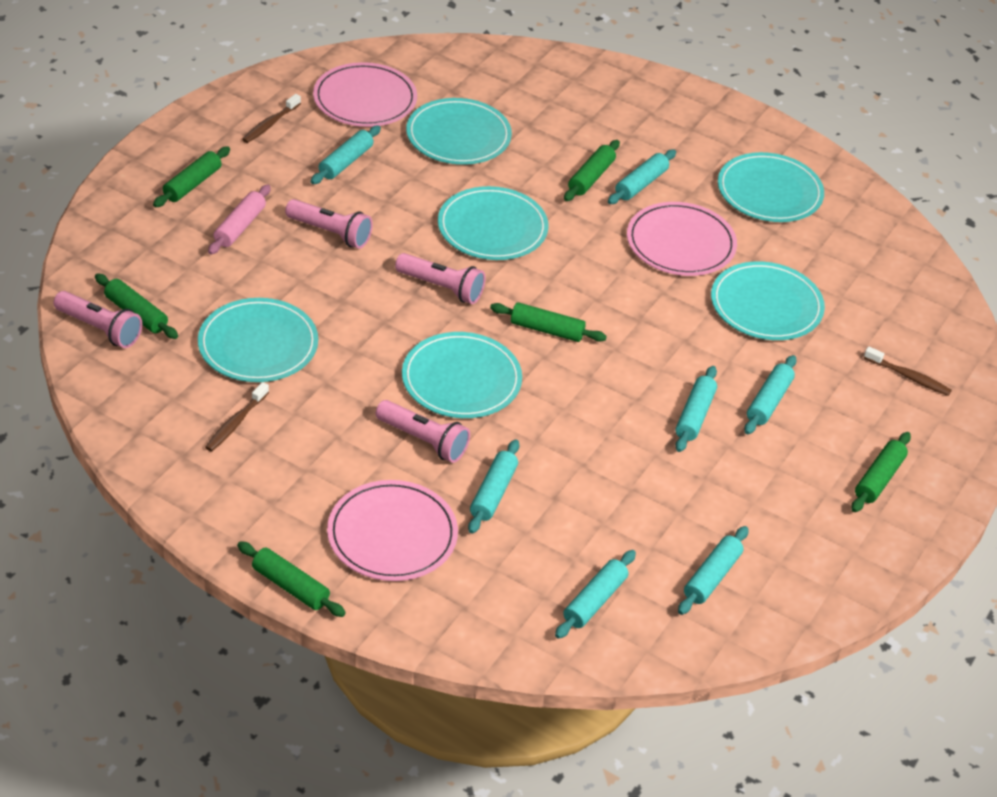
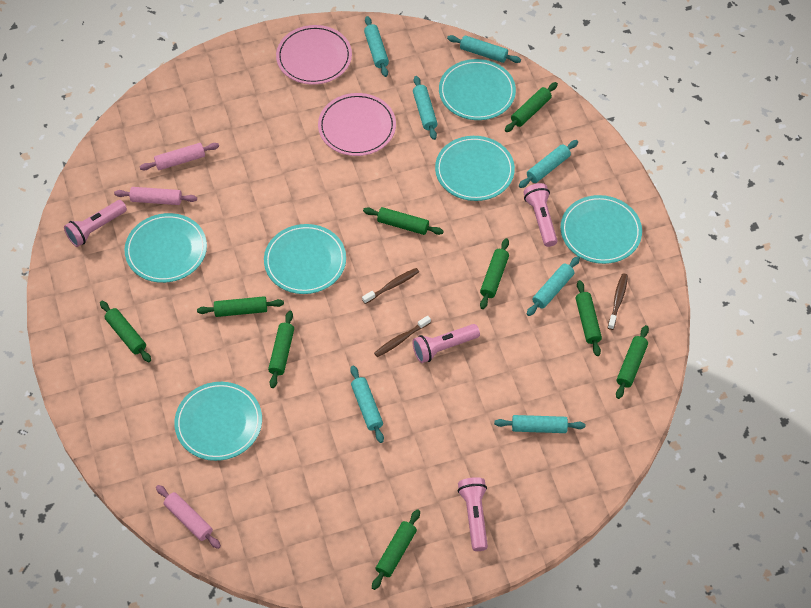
green rolling pin: [95,273,178,339] [153,146,230,207] [237,541,346,617] [490,302,607,342] [564,140,620,201] [852,432,911,512] = 6 -> [100,301,151,362] [197,296,284,317] [268,311,294,388] [363,207,444,235] [372,509,420,590] [480,238,509,309] [505,82,558,132] [576,280,602,356] [616,325,649,399] = 9
pink plate: [313,62,417,127] [327,480,458,581] [627,202,737,276] = 3 -> [276,25,352,85] [318,93,396,156] = 2
pink rolling pin: [208,185,271,255] = 1 -> [114,187,197,205] [140,143,219,170] [156,485,221,549] = 3

